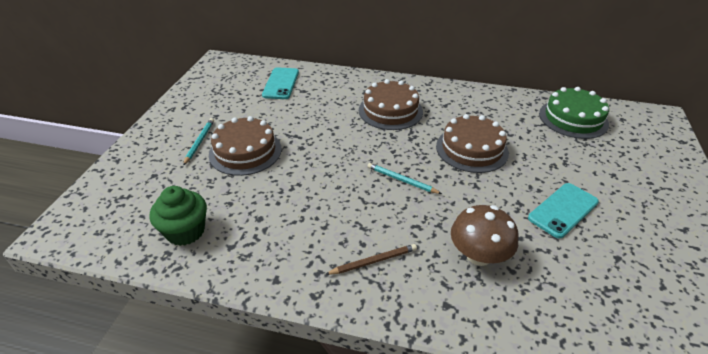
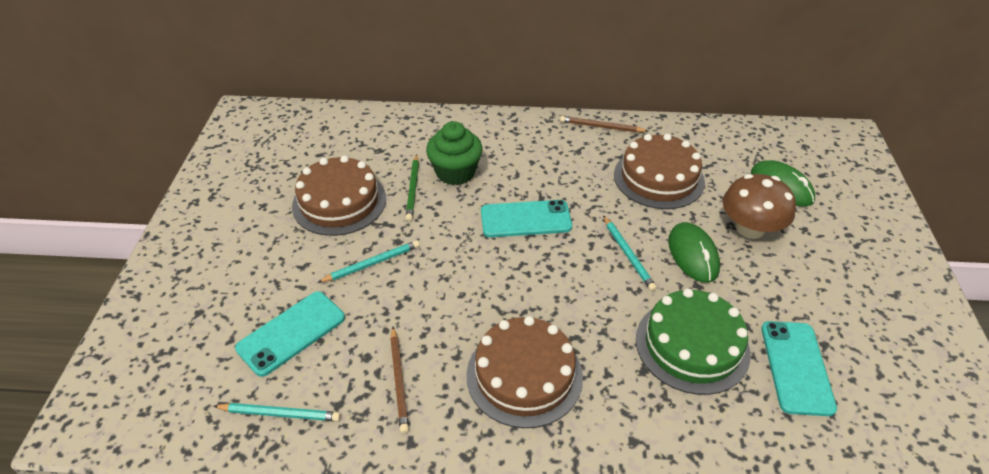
brown pencil: [325,244,417,275] = 1 -> [390,327,409,433] [560,116,648,132] = 2
green mouse: none = 0 -> [668,222,720,282] [751,160,815,207] = 2
green pencil: none = 0 -> [406,154,419,221] = 1
turquoise pencil: [183,118,214,166] [367,163,442,194] = 2 -> [213,403,341,421] [317,240,420,283] [603,215,657,291] = 3
turquoise phone: [262,67,299,99] [528,183,599,239] = 2 -> [235,291,345,377] [481,200,572,237] [761,321,837,416] = 3

